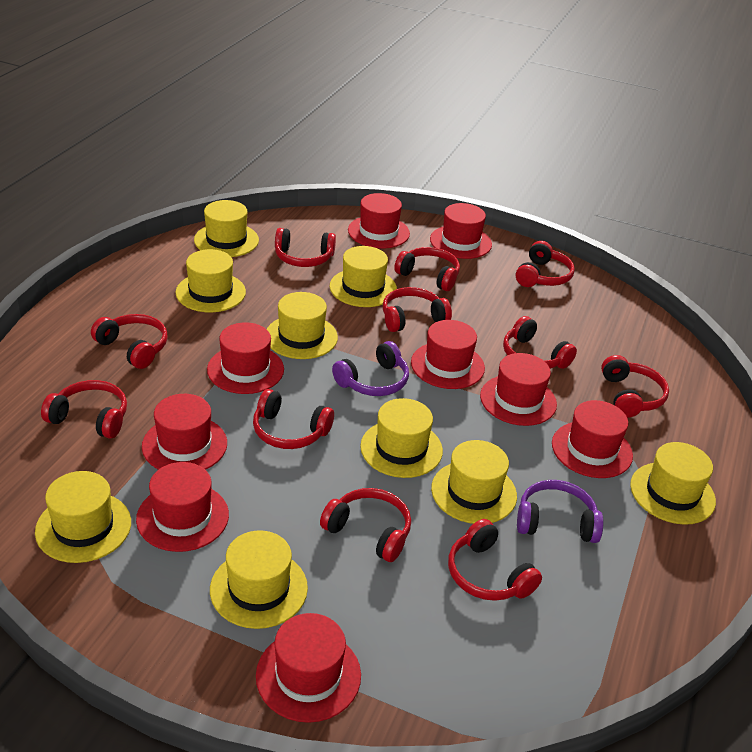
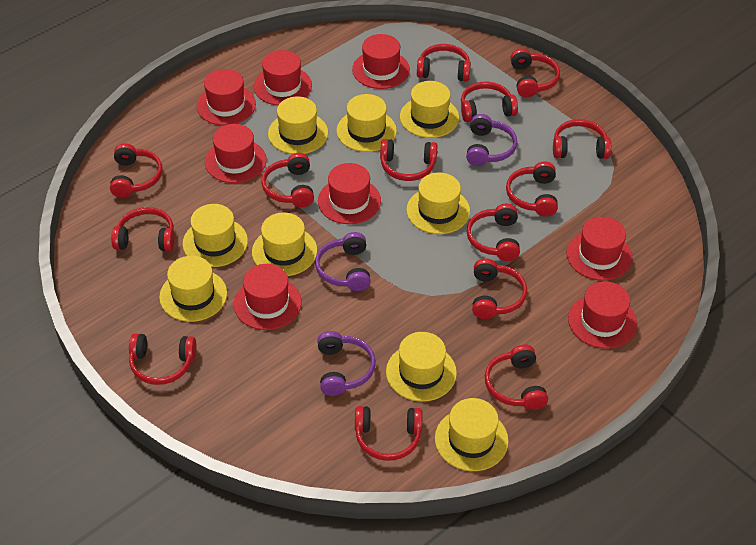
purple headphones: [332,341,409,396] [517,480,603,543] = 2 -> [315,232,371,291] [317,331,376,396] [466,114,517,166] = 3
red hat: [136,462,229,552] [142,394,227,470] [207,322,284,394] [256,613,361,723] [348,193,410,248] [411,320,485,389] [430,203,492,259] [480,353,557,426] [552,400,633,478] = 9 -> [197,69,256,126] [205,124,267,183] [234,264,302,330] [254,50,312,106] [318,163,381,224] [352,34,410,89] [567,217,632,281] [568,281,637,349] = 8
red headphones: [41,380,127,439] [91,314,168,369] [253,389,334,449] [275,228,336,267] [320,488,411,562] [383,287,452,332] [394,247,460,291] [448,519,542,601] [503,316,577,369] [516,241,575,287] [601,355,669,418] = 11 -> [110,143,163,198] [111,207,175,251] [129,333,197,385] [261,153,314,207] [355,406,423,461] [380,139,438,181] [417,44,471,82] [461,82,518,122] [467,204,520,261] [472,258,527,319] [485,345,548,410] [506,162,558,217] [510,48,560,97] [553,119,611,159] = 14

